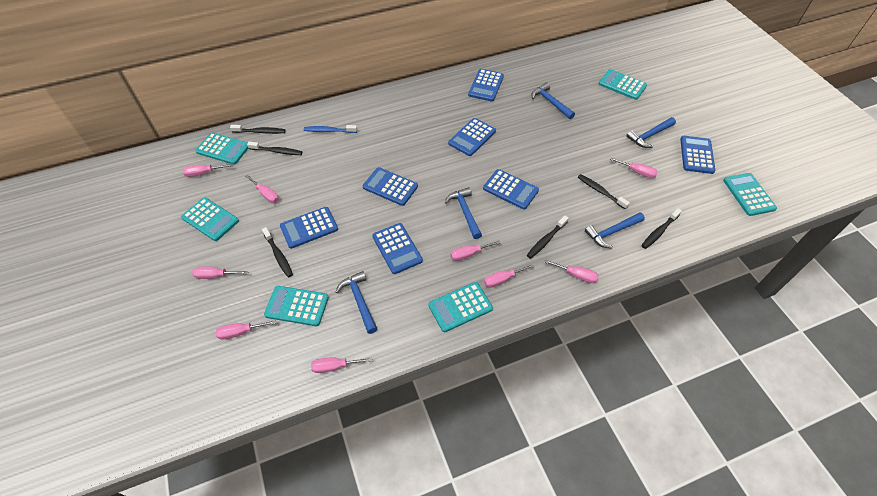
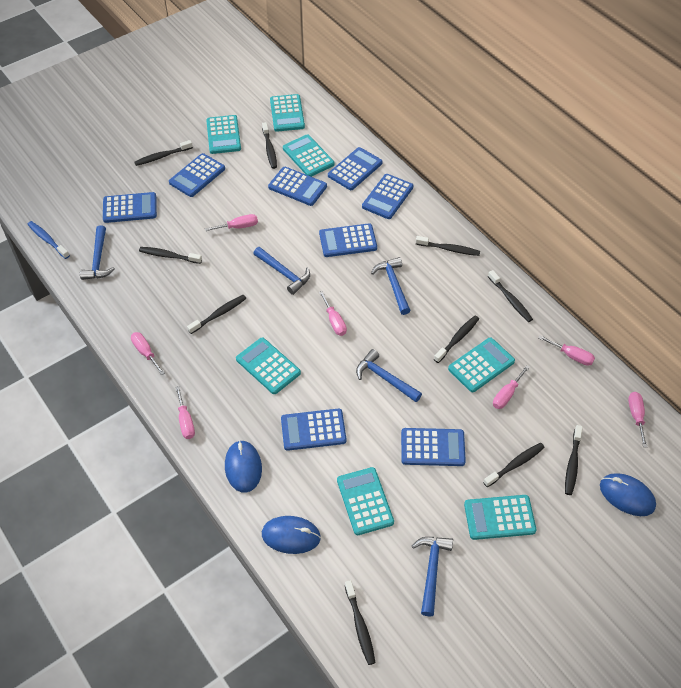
black toothbrush: [230,125,286,134] [247,142,302,155] [262,227,293,278] [527,216,569,259] [578,174,630,209] [641,208,682,249] = 6 -> [134,140,193,166] [139,247,202,264] [187,295,246,334] [262,122,277,169] [345,580,376,665] [416,236,480,256] [434,316,479,363] [483,443,545,487] [488,270,533,322] [565,425,583,495] = 10
blue calculator: [280,207,338,249] [363,167,418,206] [372,223,423,274] [448,118,496,156] [468,69,504,101] [483,169,539,209] [680,136,715,174] = 7 -> [103,192,157,223] [169,153,225,197] [268,167,327,206] [281,409,346,451] [319,223,377,257] [328,147,383,190] [362,174,414,219] [401,428,466,466] = 8
blue mouse: none = 0 -> [225,440,262,493] [262,516,321,554] [600,473,656,516] = 3
pink screwdriver: [183,164,233,177] [192,266,249,279] [215,320,276,339] [245,174,279,203] [311,357,372,373] [450,240,501,261] [484,264,535,288] [544,259,599,283] [610,157,658,178] = 9 -> [131,332,165,375] [175,386,195,439] [205,214,258,231] [319,291,347,336] [493,365,530,409] [538,335,595,366] [628,392,647,447] = 7
turquoise calculator: [181,197,239,241] [195,133,249,165] [264,286,329,326] [428,282,493,332] [599,69,647,100] [723,173,777,216] = 6 -> [206,115,241,154] [236,337,301,394] [270,94,305,132] [283,134,334,177] [337,467,394,535] [448,337,515,392] [464,495,537,540] = 7

